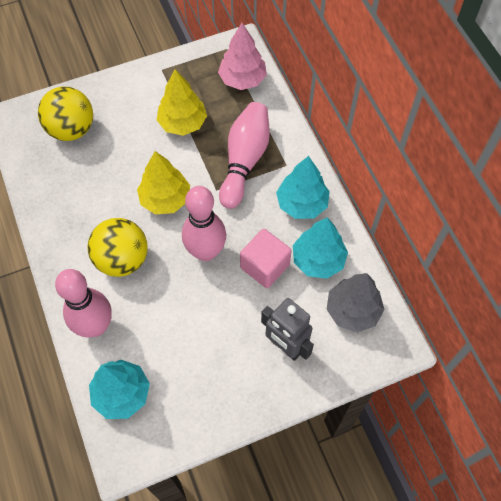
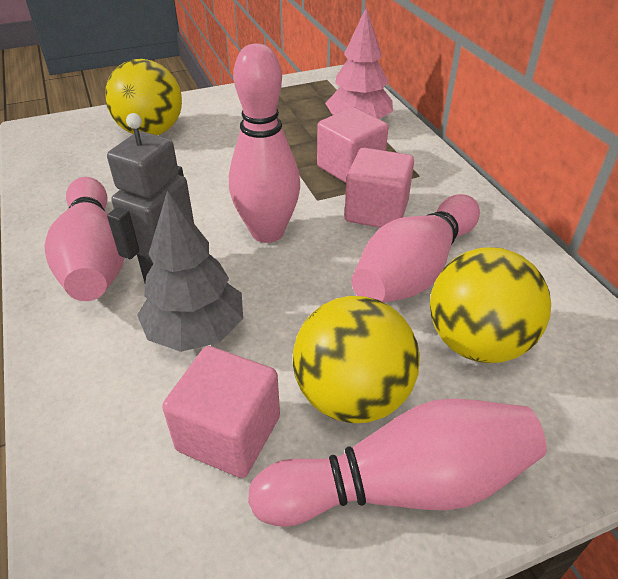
pink bowling pin: [55,269,112,338] [182,186,226,261] [219,102,270,209] = 3 -> [44,177,124,301] [229,43,300,243] [248,398,547,527] [351,194,480,303] = 4
pink cube: [240,229,292,288] = 1 -> [162,346,280,478] [317,107,389,183] [344,148,414,228] = 3
turquoise tree: [89,360,150,419] [276,156,330,219] [293,217,348,279] = 3 -> none = 0
yellow ball: [38,87,93,141] [87,218,148,277] = 2 -> [105,59,182,135] [293,296,420,423] [430,247,551,363] = 3
yellow tree: [137,151,190,214] [157,69,207,136] = 2 -> none = 0

